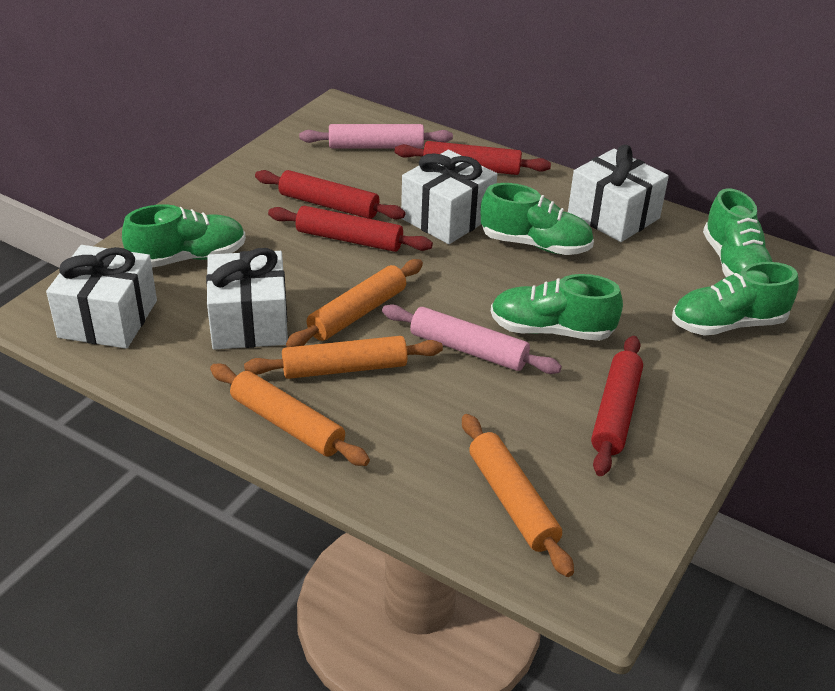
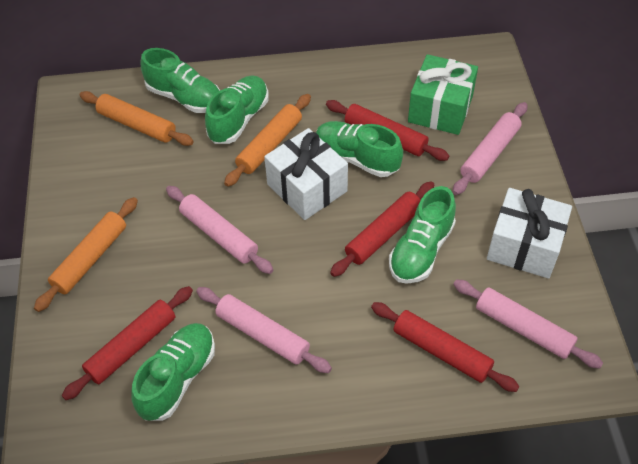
green gift: none = 0 -> [408,54,478,135] = 1
orange rolling pin: [210,364,370,466] [244,336,443,379] [286,259,423,347] [462,414,574,577] = 4 -> [34,197,138,312] [80,91,194,146] [224,94,311,187] = 3
pink rolling pin: [299,124,453,148] [382,304,562,374] = 2 -> [166,186,273,274] [196,287,332,373] [453,102,528,195] [453,279,603,369] = 4
white gift: [46,245,157,349] [206,248,288,350] [401,150,497,244] [568,145,669,242] = 4 -> [264,128,348,220] [487,188,572,278] = 2

